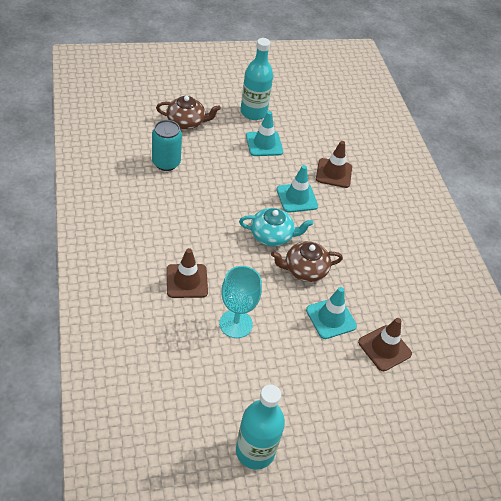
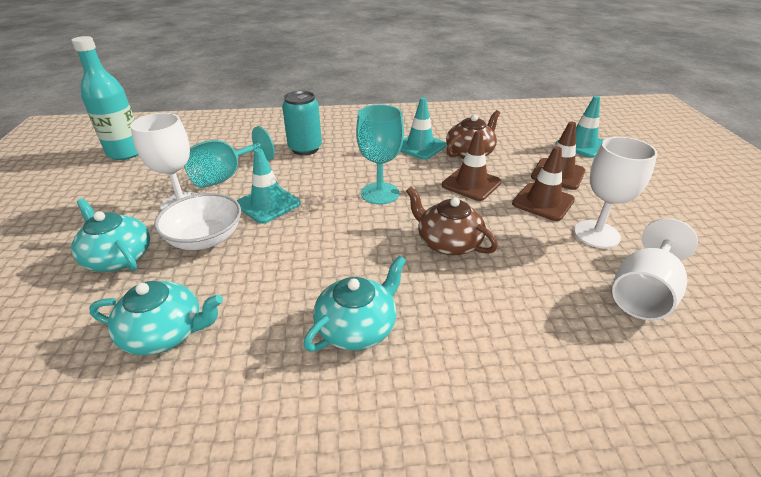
turquoise bottle: [236,384,285,470] [240,38,273,120] = 2 -> [72,36,138,160] = 1
turquoise goblet: [219,266,262,338] = 1 -> [184,126,275,188] [356,105,404,204] = 2
turquoise teapot: [239,208,313,247] = 1 -> [71,198,150,272] [89,281,223,355] [304,256,406,351] = 3
white bowl: none = 0 -> [154,193,241,250] = 1
white goblet: none = 0 -> [130,113,198,210] [574,137,657,248] [612,218,698,320] = 3

